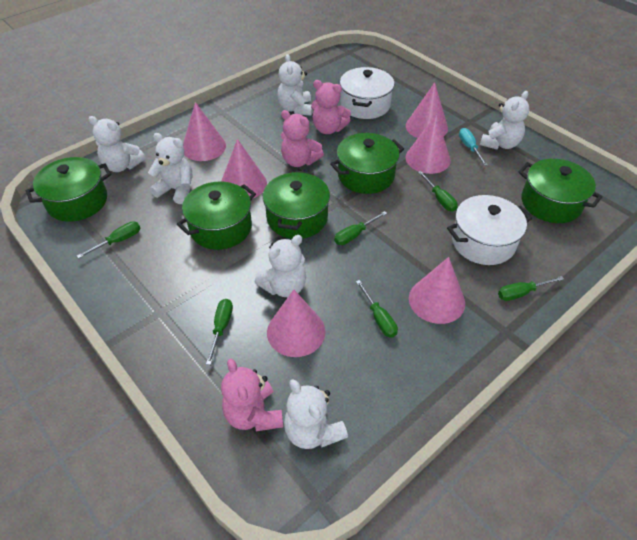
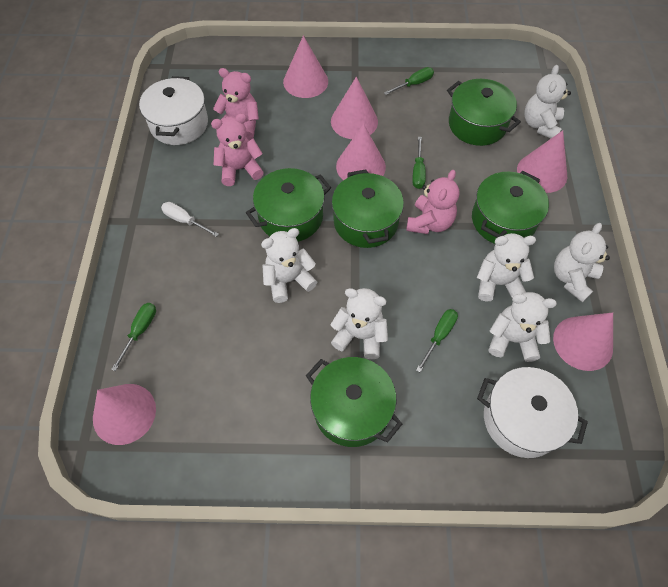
green screwdriver: [77,221,140,259] [206,299,233,365] [334,211,387,245] [356,280,398,338] [418,171,458,211] [498,276,564,301] = 6 -> [111,303,156,371] [384,67,434,95] [412,137,426,189] [416,309,458,372] = 4
turquoise screwdriver: [459,128,488,166] = 1 -> none = 0
white screwdriver: none = 0 -> [161,202,219,237] = 1

